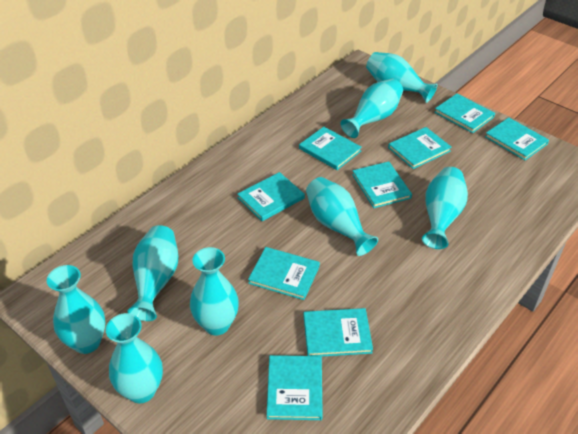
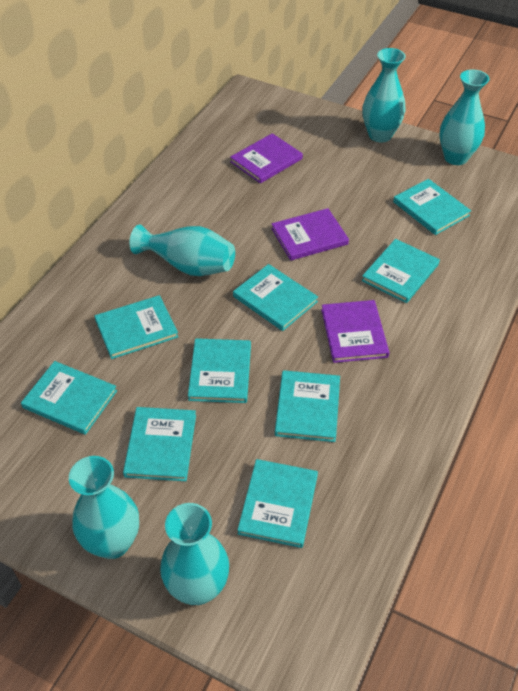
purple book: none = 0 -> [230,133,303,184] [271,208,349,261] [321,300,389,363] = 3
turquoise vase: [47,265,106,354] [106,313,163,403] [127,225,179,321] [190,247,239,336] [306,177,378,256] [341,78,403,138] [366,52,438,103] [422,167,468,249] = 8 -> [69,456,139,559] [129,225,235,276] [160,503,229,605] [363,48,406,142] [439,69,489,165] = 5

